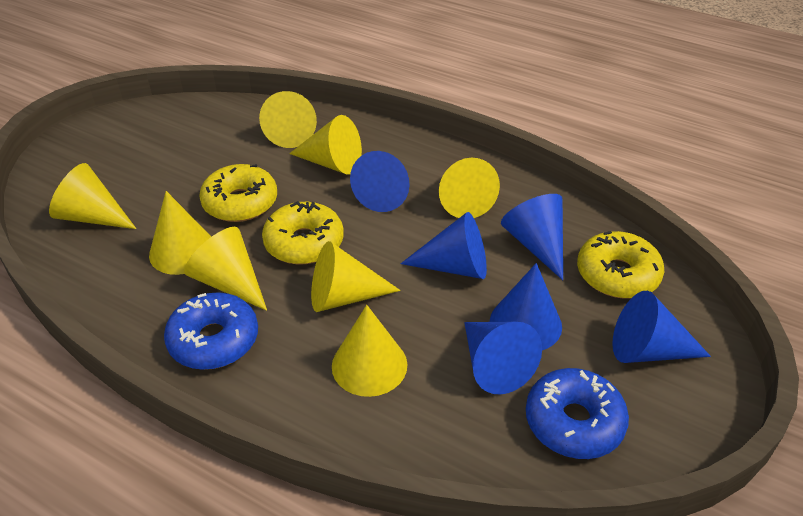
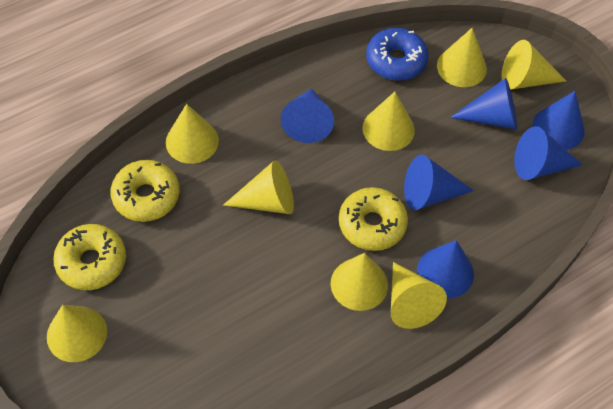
blue donut: [164,292,258,370] [526,368,629,459] = 2 -> [366,28,428,81] = 1

